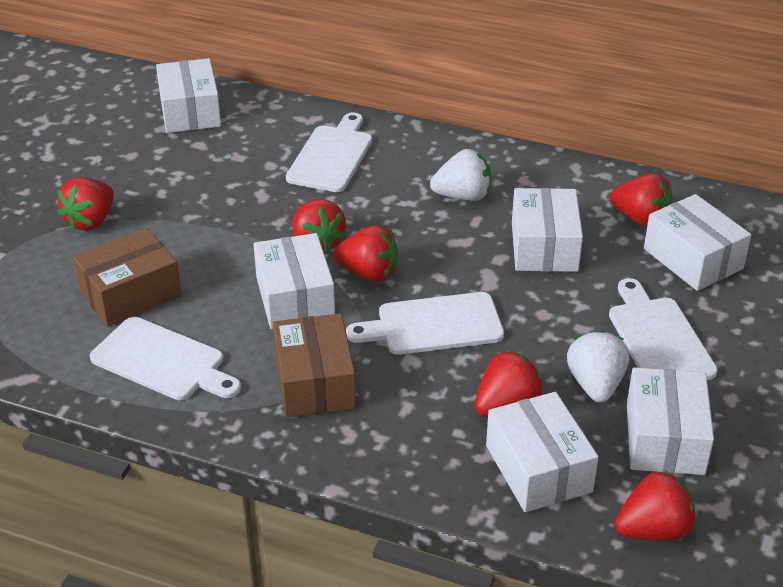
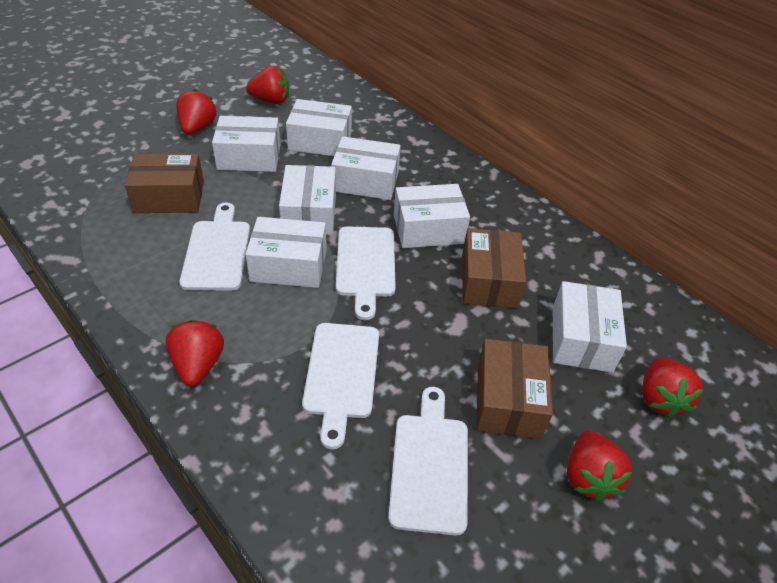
brown box: [73,228,182,327] [273,313,356,418] = 2 -> [125,154,204,213] [462,228,526,308] [476,339,553,439] = 3
red strawberry: [58,177,114,231] [293,199,346,254] [333,225,398,282] [475,350,544,417] [610,173,673,227] [614,470,696,541] = 6 -> [166,320,224,386] [176,89,216,135] [246,66,289,104] [567,431,632,501] [642,357,703,418] = 5
white box: [156,58,221,133] [253,233,335,329] [486,392,598,512] [512,188,583,272] [627,367,714,475] [644,194,751,291] = 6 -> [212,116,280,172] [245,217,326,288] [279,165,336,235] [286,99,352,156] [331,136,401,200] [394,184,470,248] [553,281,627,373] = 7
white strawberry: [430,149,491,201] [567,330,630,403] = 2 -> none = 0

